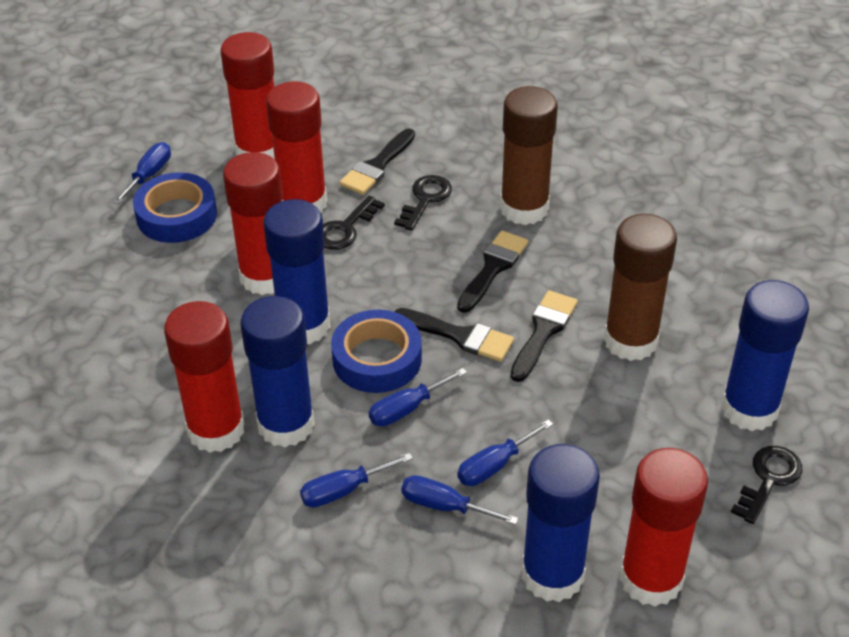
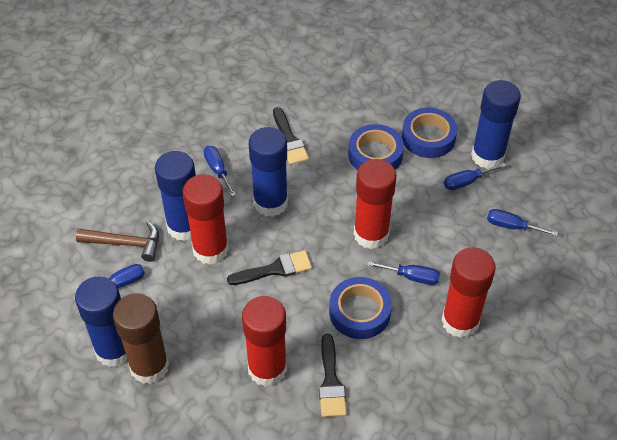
black brush: [339,128,415,195] [395,308,514,362] [457,231,528,313] [510,290,578,382] = 4 -> [227,250,312,285] [273,107,309,165] [319,334,347,417] = 3
black key: [323,196,385,250] [394,175,452,231] [731,446,802,524] = 3 -> none = 0
blue tape: [133,173,217,243] [331,310,422,393] = 2 -> [329,277,392,339] [348,124,404,170] [402,108,457,158] = 3
brown glue stick: [500,86,558,225] [604,214,677,361] = 2 -> [113,294,169,384] = 1
brown hammer: none = 0 -> [76,221,159,262] = 1
red glue stick: [164,301,244,453] [220,32,275,159] [223,152,283,295] [266,81,327,213] [619,448,708,607] = 5 -> [183,174,229,265] [242,296,287,387] [354,159,397,249] [441,247,496,338] = 4

